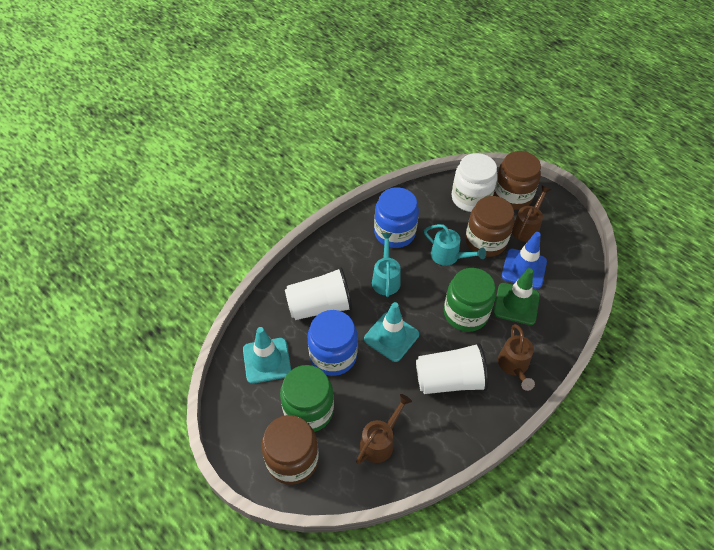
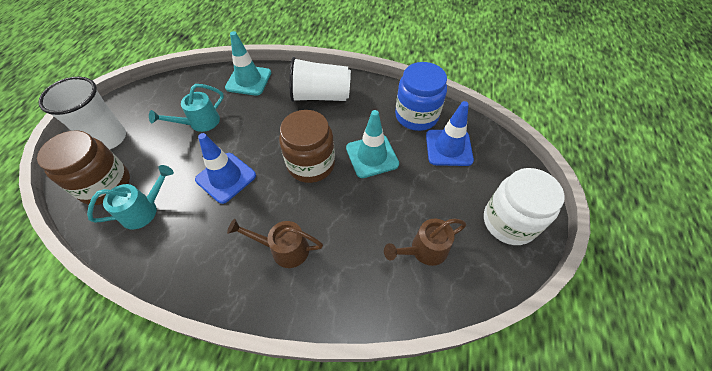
blue jar: [308,310,358,376] [374,187,419,248] = 2 -> [395,62,447,131] = 1
blue traffic cone: [502,232,547,289] = 1 -> [195,133,256,204] [426,101,474,166] = 2
brown jar: [261,415,319,485] [465,196,514,257] [493,151,541,210] = 3 -> [37,130,130,205] [279,110,335,183] = 2
brown watering can: [356,394,412,464] [498,324,535,391] [512,185,551,242] = 3 -> [227,219,323,268] [384,219,467,266] = 2
green jar: [280,365,334,432] [444,268,496,332] = 2 -> none = 0
green traffic cone: [494,268,540,325] = 1 -> none = 0

